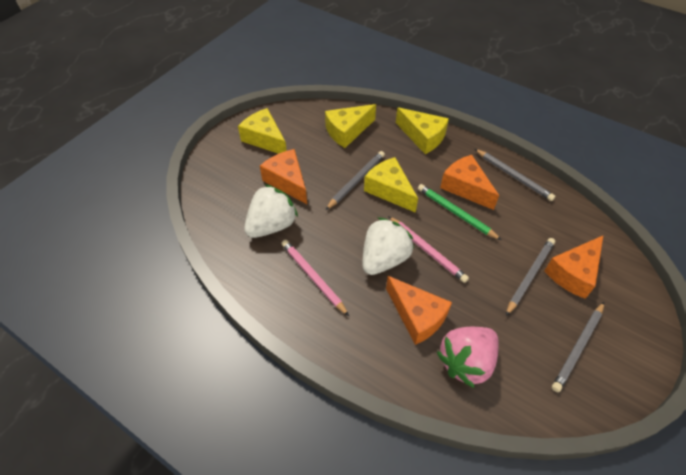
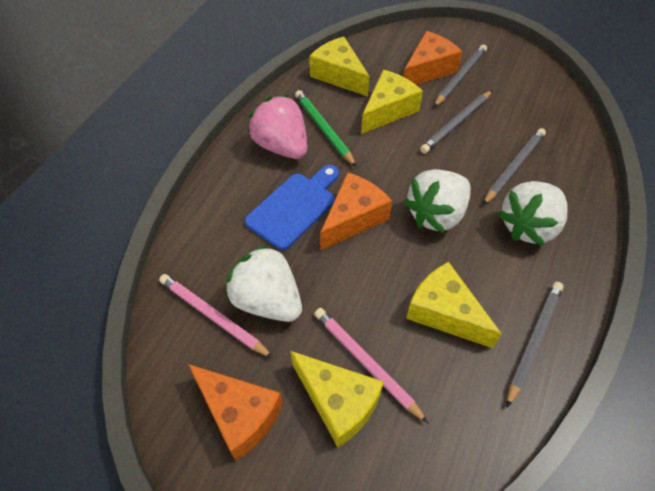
blue cutting board: none = 0 -> [245,165,339,250] = 1
orange cheese: [260,149,307,204] [386,276,452,345] [440,155,499,210] [544,235,604,299] = 4 -> [188,364,283,461] [320,172,392,250] [403,31,463,85] = 3
white strawberry: [244,184,298,238] [362,218,414,275] = 2 -> [225,244,302,322] [404,169,471,233] [498,181,568,246] = 3

